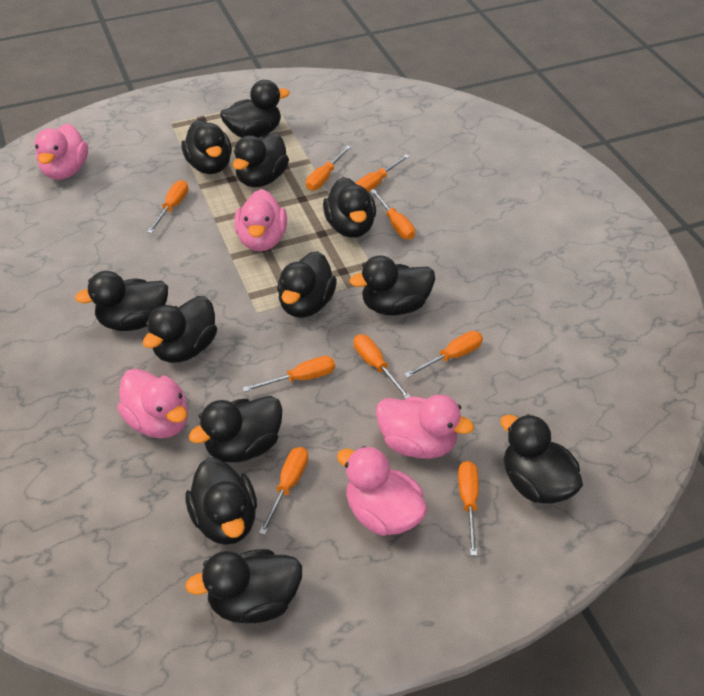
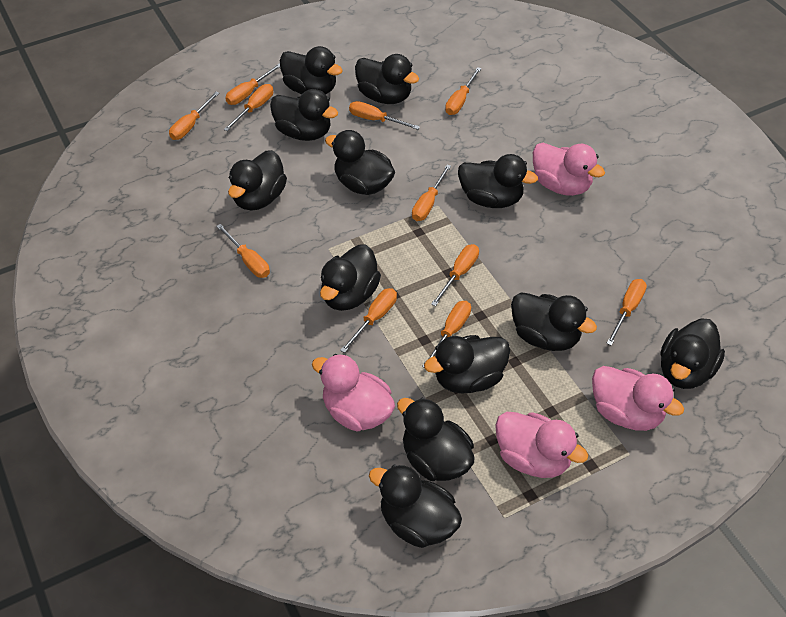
orange screwdriver: [147,180,189,233] [243,356,335,392] [259,447,308,535] [306,146,351,191] [354,334,411,399] [356,155,410,192] [370,189,415,240] [404,331,483,378] [458,461,479,556] = 9 -> [169,92,220,140] [216,224,270,278] [223,84,273,131] [225,64,280,105] [340,288,397,353] [349,101,420,130] [412,165,451,221] [422,301,471,368] [431,244,479,307] [445,67,481,115] [606,279,647,346] = 11
pink duck: [35,124,88,180] [117,369,188,438] [234,189,287,252] [337,446,427,536] [376,395,474,459] = 5 -> [312,354,395,431] [495,412,588,478] [533,143,605,196] [592,366,684,431] = 4

